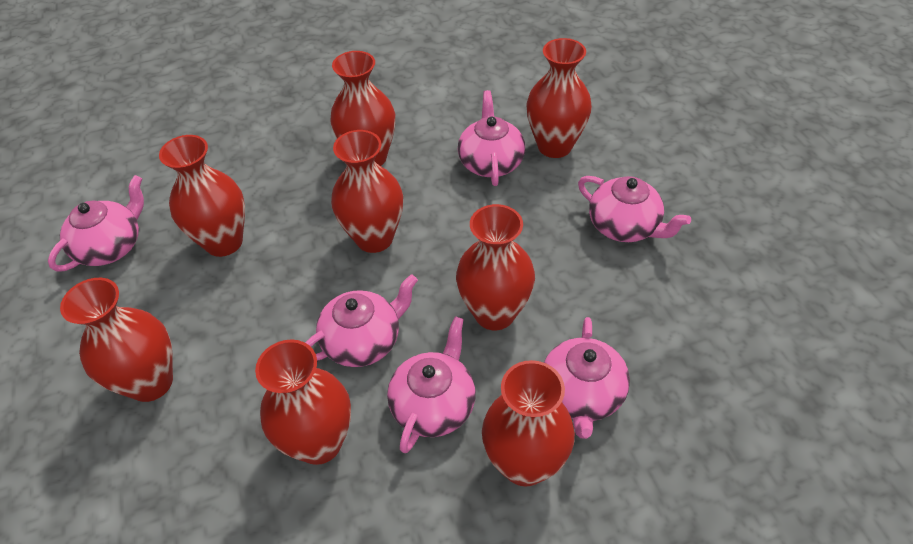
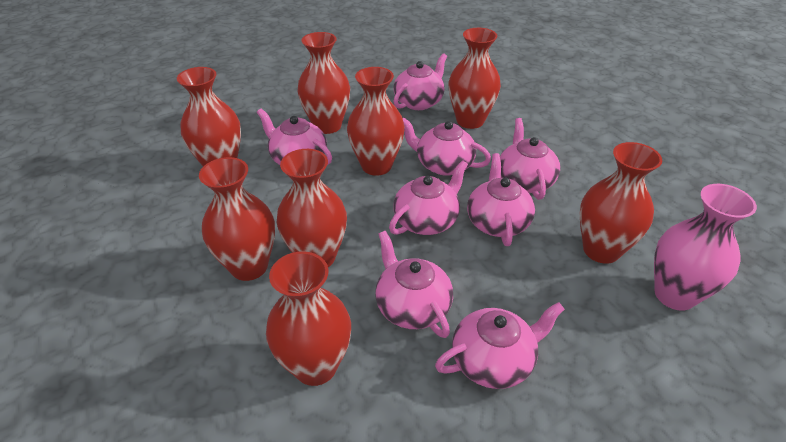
pink teapot: [48,175,144,272] [305,274,418,367] [387,316,476,453] [458,90,525,186] [544,317,630,439] [578,176,691,242] = 6 -> [257,108,332,165] [375,231,453,338] [389,160,468,235] [393,53,447,110] [403,117,491,176] [435,302,565,389] [467,153,535,246] [500,118,560,200] = 8
pink vase: none = 0 -> [654,184,757,311] = 1

